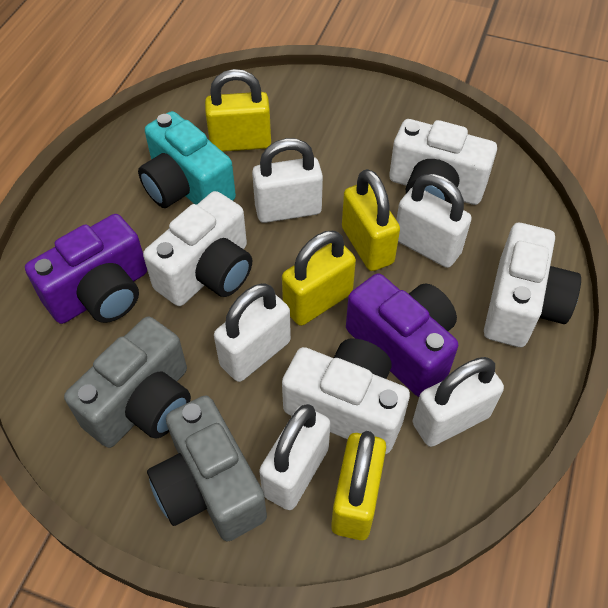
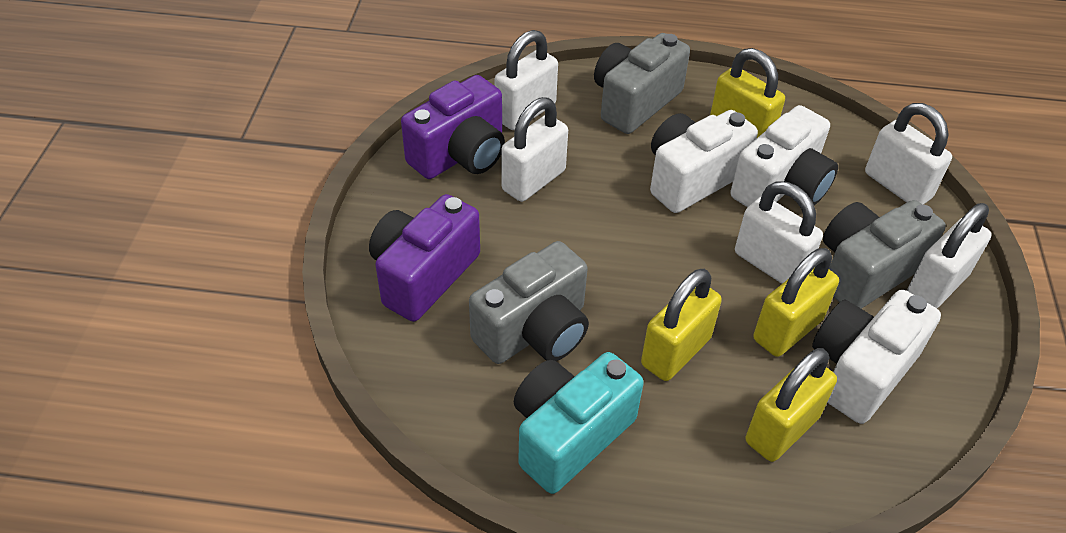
grey camera: [64,317,191,448] [147,395,267,542] = 2 -> [469,241,589,364] [594,33,690,134] [823,200,946,309] = 3
white camera: [143,191,252,306] [282,338,410,454] [389,119,497,205] [484,223,581,347] = 4 -> [650,110,758,213] [730,105,838,207] [812,290,941,424] = 3

